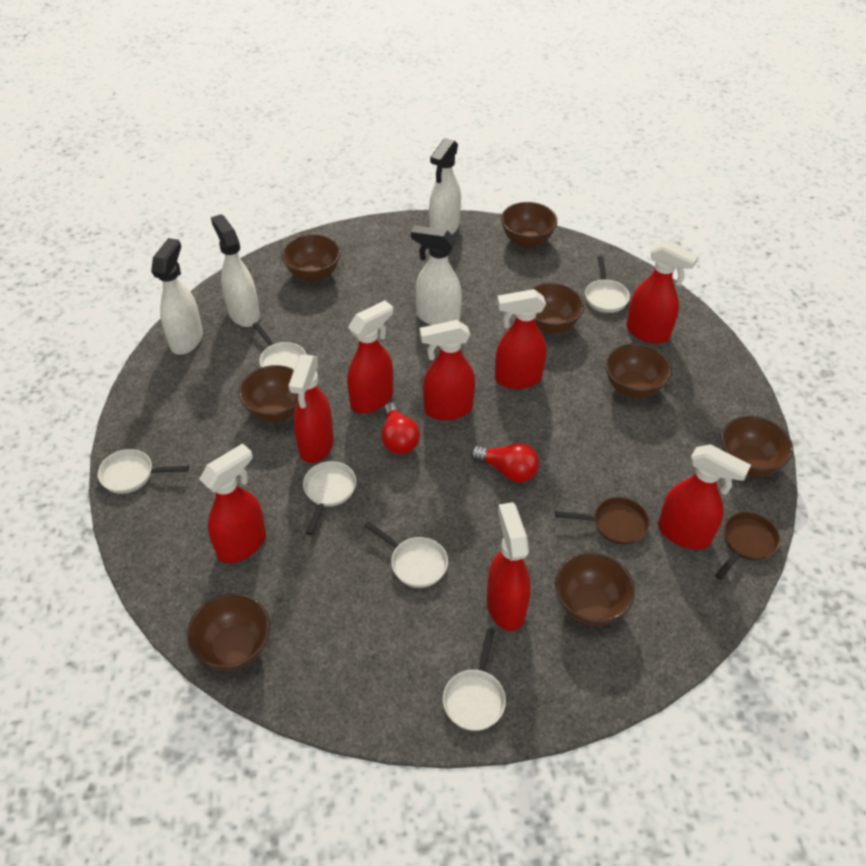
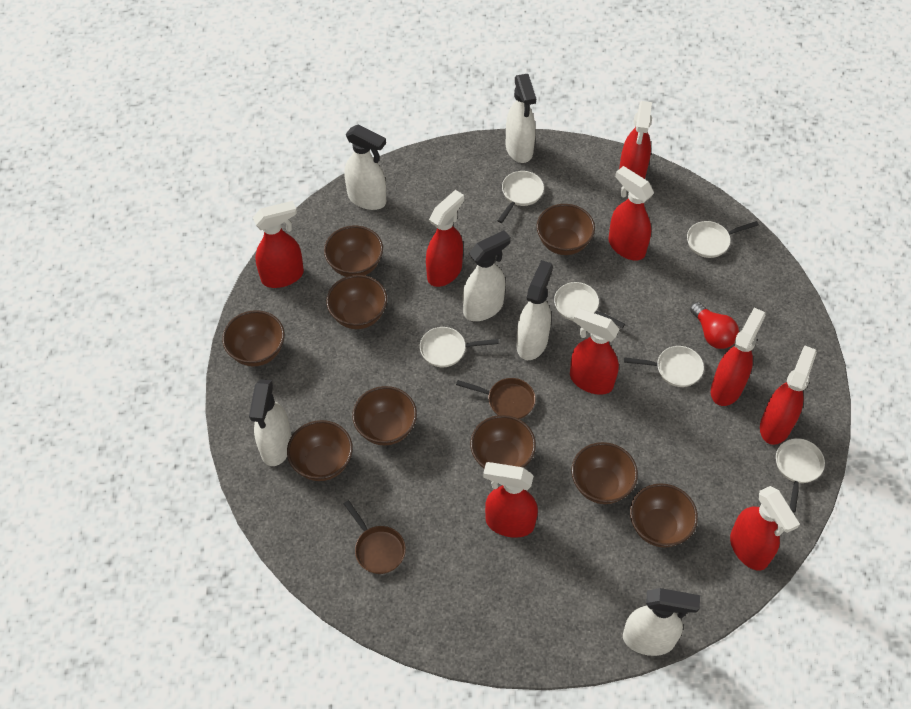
brown bowl: [187,593,270,671] [239,365,298,422] [282,234,341,282] [501,202,557,248] [529,283,584,334] [555,552,635,626] [605,343,672,398] [721,416,793,477] = 8 -> [222,310,285,366] [287,420,353,481] [324,226,383,277] [326,275,387,329] [352,386,417,446] [470,415,536,469] [537,204,595,255] [571,442,638,504] [630,483,698,547] = 9
red light bulb: [381,402,420,454] [471,443,539,482] = 2 -> [690,302,739,349] = 1
red spray bottle: [199,443,266,563] [288,354,334,463] [347,301,393,413] [420,320,475,420] [487,502,531,631] [495,289,546,389] [626,240,699,344] [658,444,751,550] = 8 -> [253,201,304,288] [426,190,464,287] [483,462,538,538] [570,308,620,395] [609,166,654,260] [619,101,652,179] [711,308,766,406] [730,486,800,571] [760,345,817,445] = 9
white spray bottle: [151,238,203,355] [211,214,260,327] [411,225,462,325] [429,138,461,234] = 4 -> [249,379,292,466] [344,125,386,210] [463,230,511,321] [506,74,536,163] [517,260,553,360] [623,588,700,656] = 6

